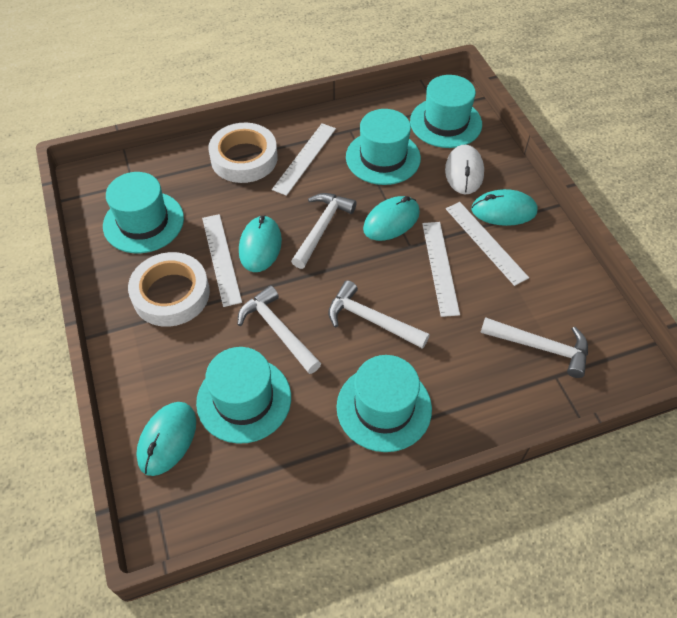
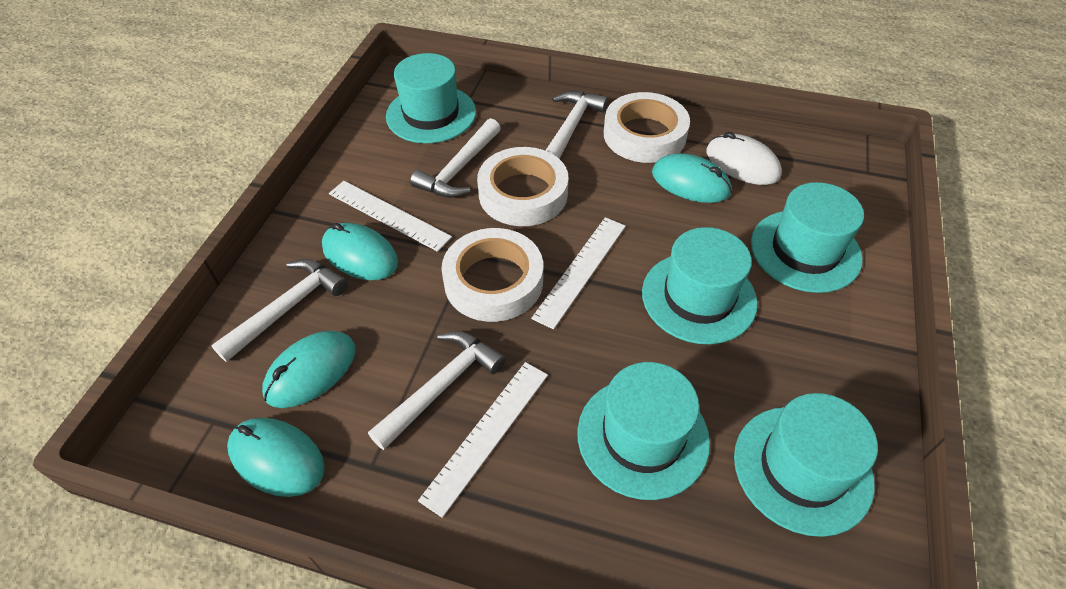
white ruler: [202,214,242,307] [272,123,336,196] [422,222,460,317] [446,202,529,286] = 4 -> [329,181,452,252] [418,362,548,518] [531,217,626,329] = 3
white tape: [128,252,210,327] [208,123,278,183] = 2 -> [442,228,543,322] [477,147,569,226] [604,92,690,163] = 3

